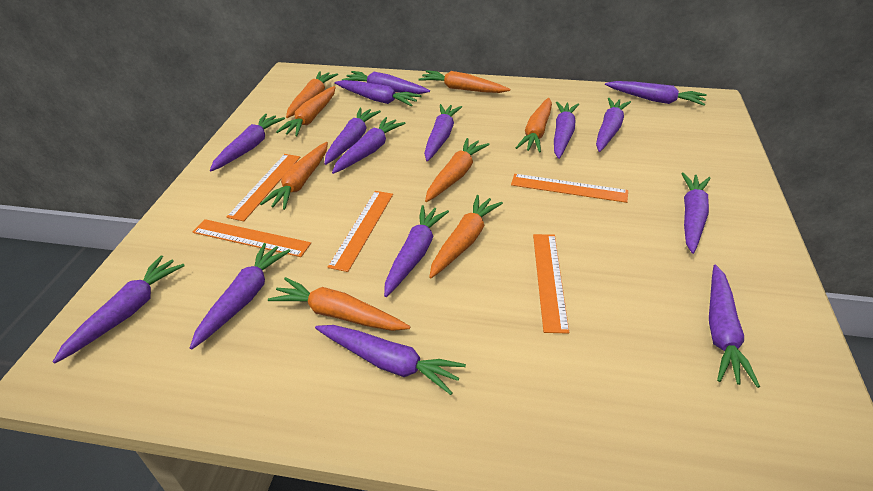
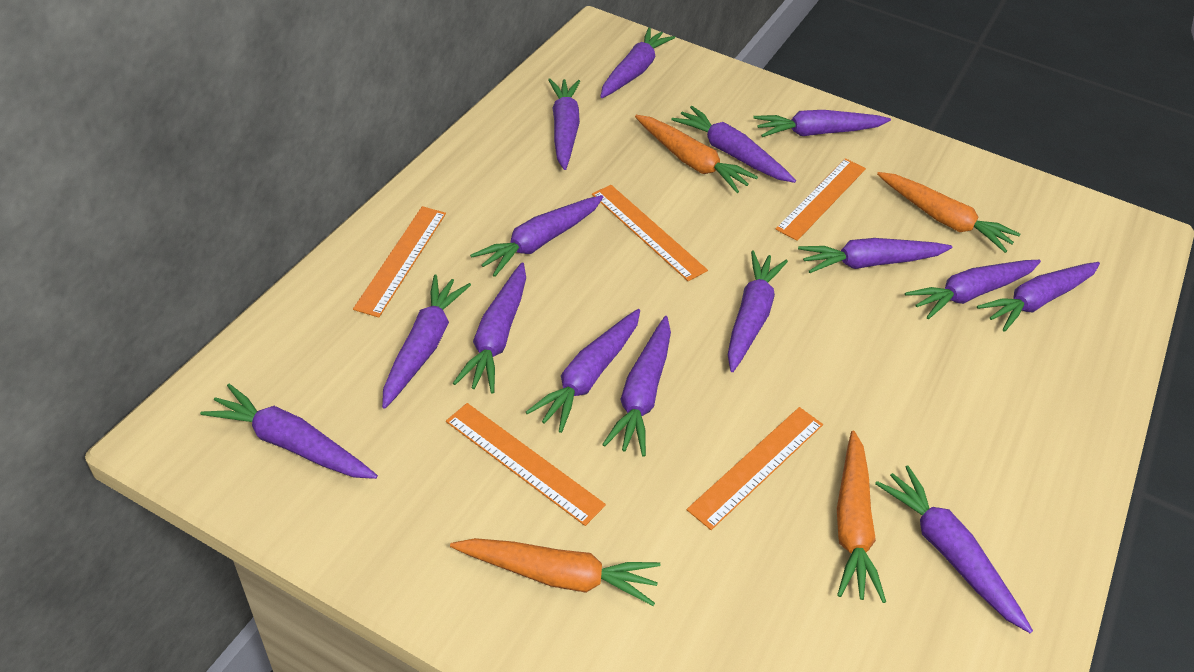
orange carrot: [260,142,328,210] [268,277,411,331] [276,86,336,137] [286,71,338,118] [419,70,510,93] [425,138,489,202] [429,195,503,278] [516,98,552,153] = 8 -> [450,538,661,606] [635,115,758,193] [837,431,886,603] [877,172,1021,253] = 4

